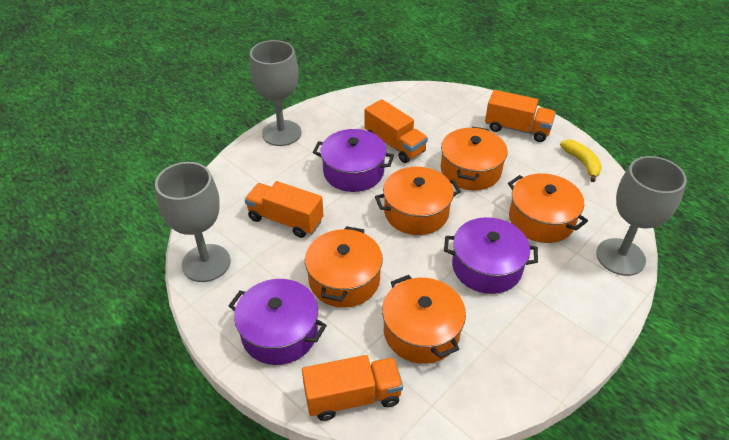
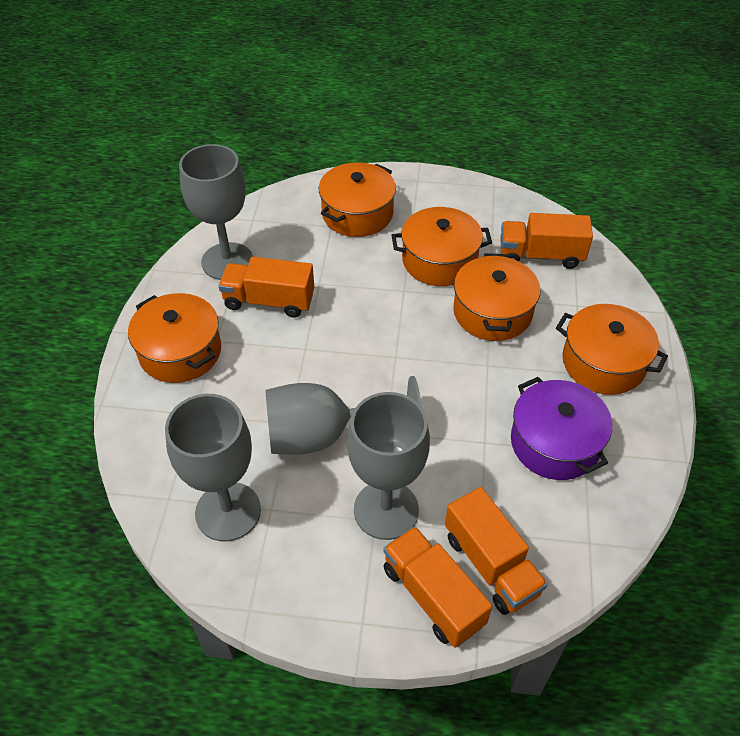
grey goblet: [155,162,230,282] [250,40,301,146] [596,156,687,276] = 3 -> [165,394,261,542] [179,144,253,280] [265,376,422,455] [347,392,430,540] = 4
purple pot: [229,279,327,365] [313,129,394,192] [444,217,538,294] = 3 -> [511,377,612,480] = 1
yellow banana: [560,140,602,182] = 1 -> none = 0

